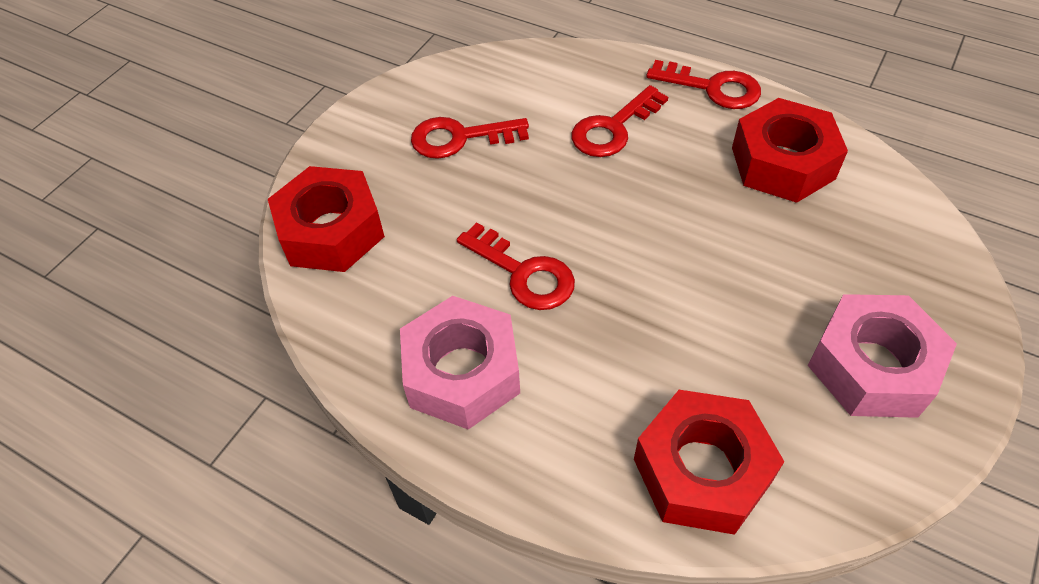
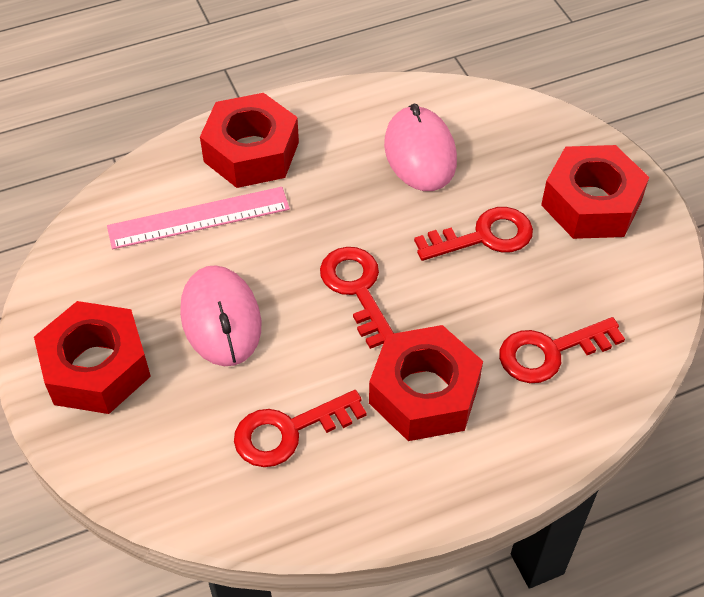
pink mouse: none = 0 -> [180,265,261,366] [384,104,457,191] = 2
pink nut: [400,296,520,430] [808,294,957,418] = 2 -> none = 0
pink ruler: none = 0 -> [107,187,290,249] = 1
red nut: [268,166,385,272] [634,390,785,535] [732,98,848,203] = 3 -> [34,301,151,414] [200,93,299,188] [369,325,483,441] [541,145,649,239] = 4

